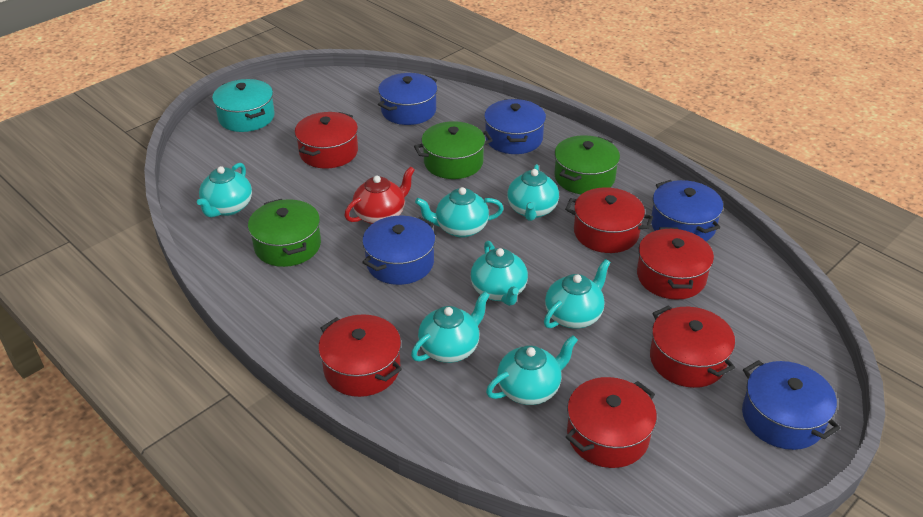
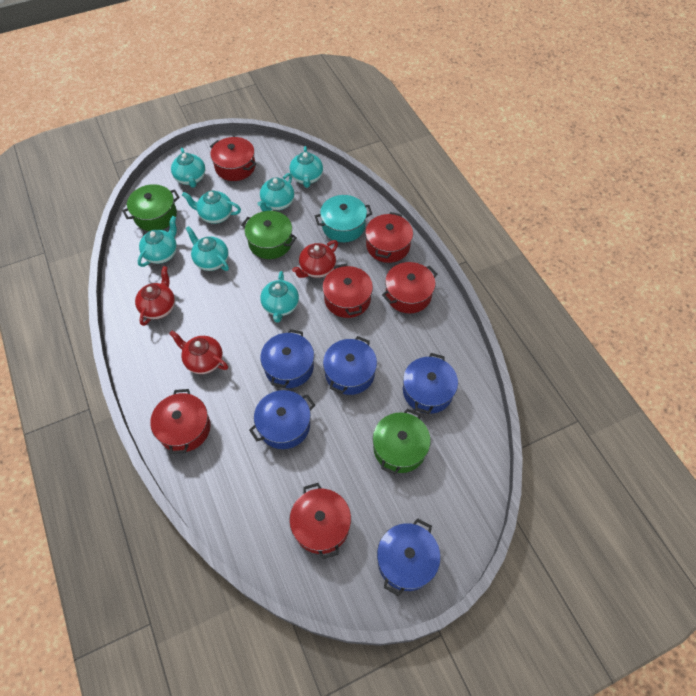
red teapot: [344,166,415,224] = 1 -> [135,266,175,326] [169,331,228,374] [292,240,338,278] = 3

